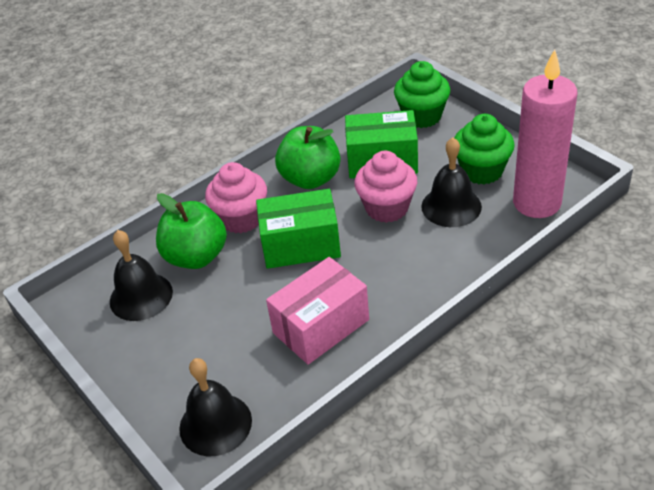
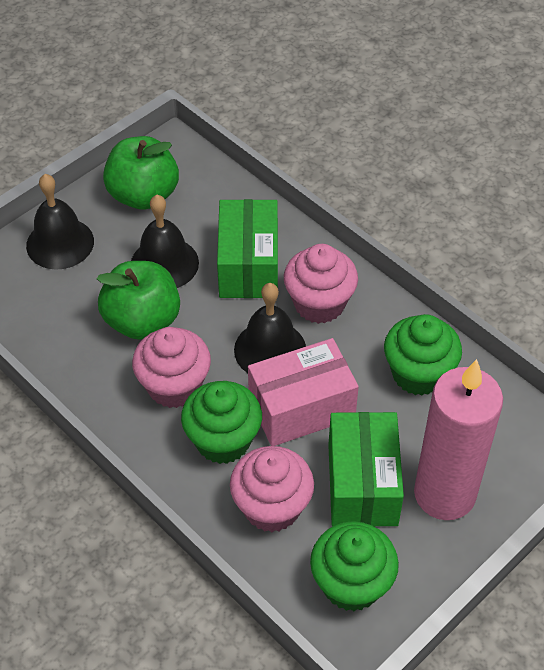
green cupcake: [394,61,450,128] [454,114,515,184] = 2 -> [181,381,262,464] [310,521,399,611] [384,314,462,396] = 3
pink cupcake: [205,162,267,233] [354,151,417,223] = 2 -> [132,327,211,408] [230,446,314,532] [284,244,358,324] = 3

